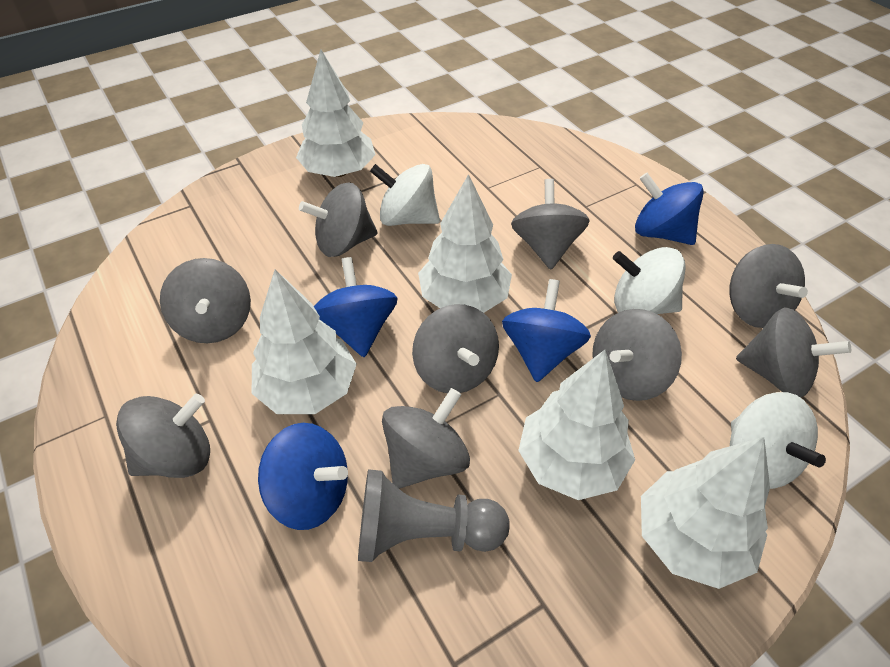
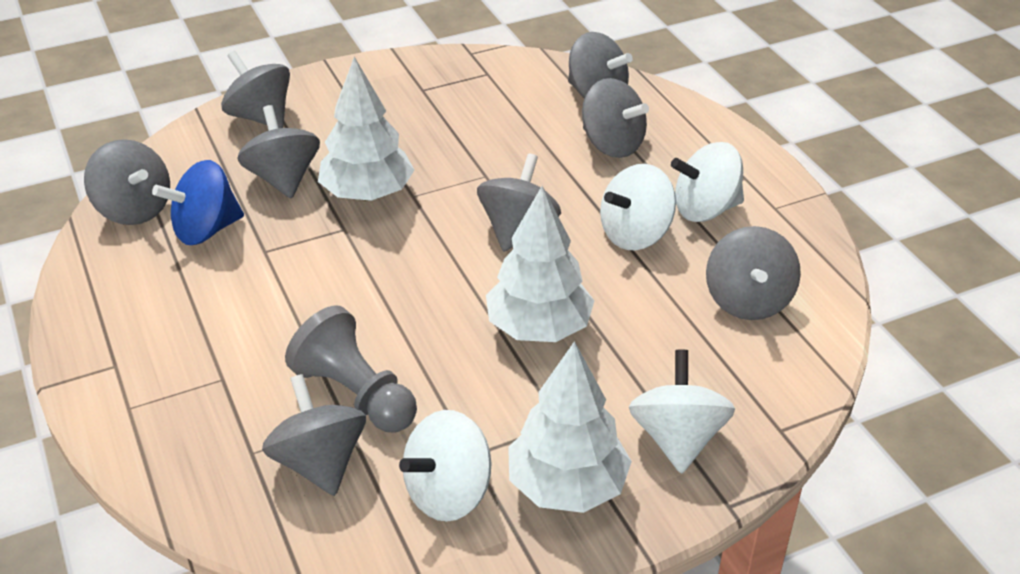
blue spinning top: [258,423,348,530] [314,257,398,357] [502,279,591,382] [635,173,704,245] = 4 -> [152,160,244,245] = 1
grey spinning top: [116,394,210,478] [160,258,251,343] [299,182,377,257] [382,388,470,489] [412,304,499,393] [511,179,590,269] [592,309,682,401] [729,244,808,328] [736,307,851,398] = 9 -> [84,139,170,225] [221,51,290,128] [237,105,320,198] [262,374,366,496] [477,154,561,252] [568,32,633,99] [582,78,649,158] [706,226,801,320] = 8
white spinning top: [370,164,440,226] [613,247,686,314] [730,392,826,489] = 3 -> [399,410,491,522] [600,164,676,250] [629,350,735,474] [671,142,744,222] = 4
white tree: [252,269,357,414] [296,50,376,177] [418,174,512,313] [518,350,635,500] [641,437,770,589] = 5 -> [318,57,414,201] [486,186,594,342] [508,341,632,513] = 3

